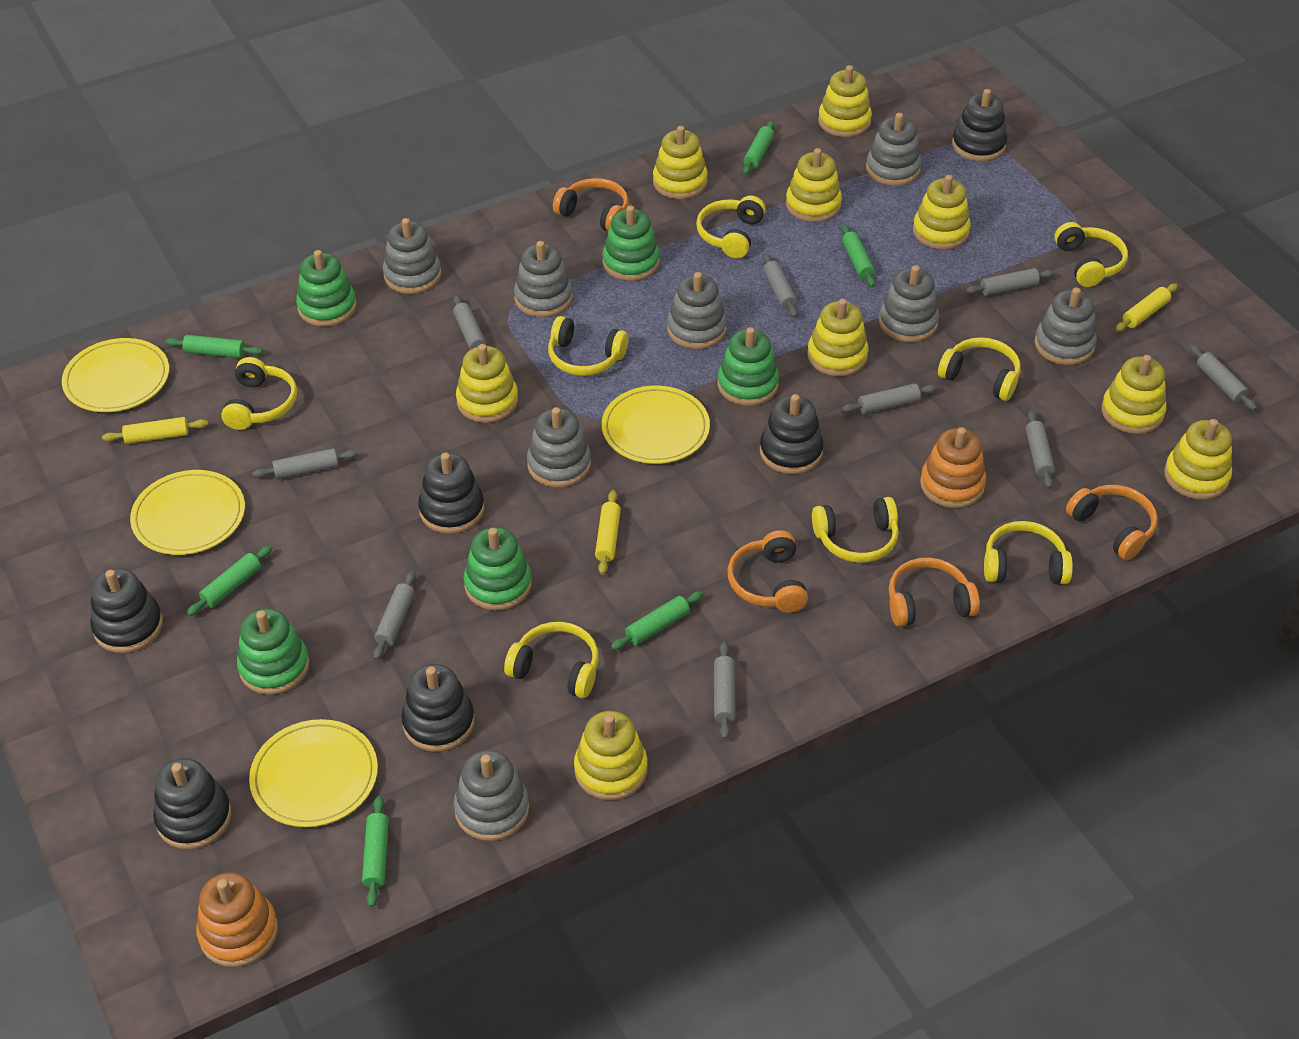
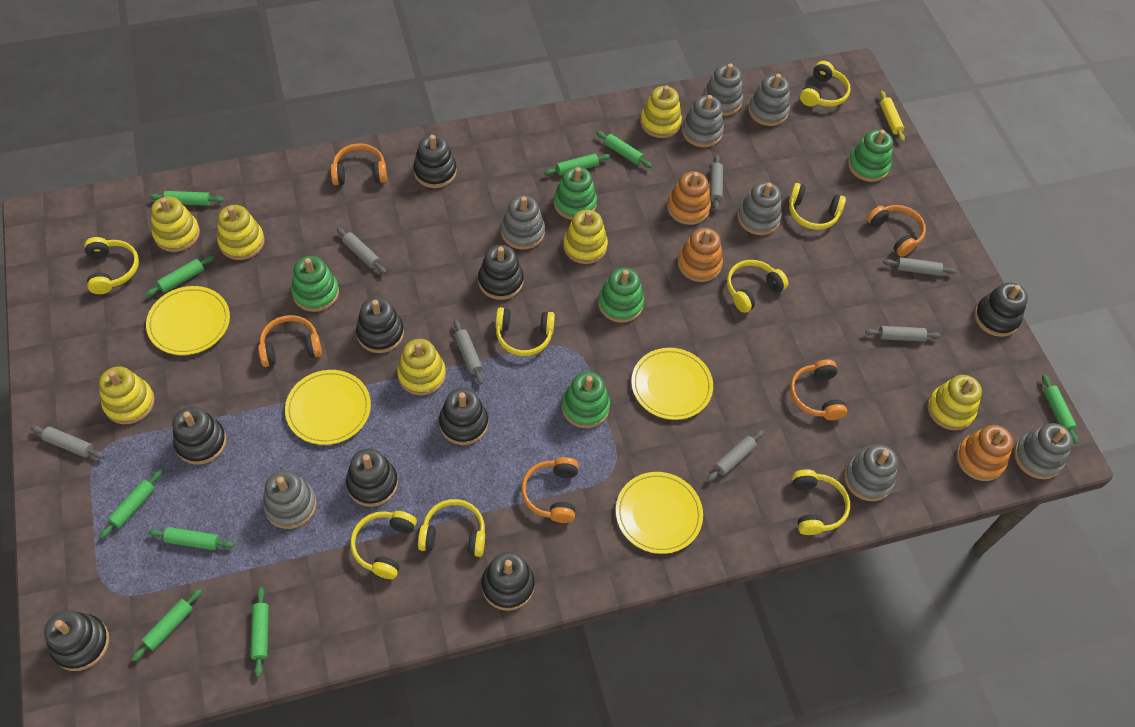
black stacking toy: [90,568,163,653] [153,758,231,849] [401,664,475,752] [418,452,484,534] [760,394,824,474] [952,89,1007,161] = 6 -> [44,610,109,671] [173,406,227,465] [346,448,398,507] [356,297,404,353] [413,135,457,188] [439,388,488,445] [478,245,524,300] [482,552,535,611] [974,282,1028,337] = 9
green rolling pin: [165,335,263,358] [187,545,272,616] [362,796,389,907] [611,591,703,650] [743,121,775,175] [841,224,875,287] = 6 -> [100,470,162,539] [132,589,202,661] [146,255,215,296] [148,527,235,550] [150,191,224,206] [250,587,269,677] [544,154,610,176] [596,131,652,168] [1042,375,1078,444] = 9
grey rolling pin: [252,448,358,479] [373,571,416,660] [453,295,486,350] [714,642,736,739] [763,253,798,318] [841,383,937,414] [965,268,1055,296] [1026,410,1055,489] [1190,345,1257,411] = 9 -> [31,425,104,459] [337,227,386,274] [454,320,484,384] [707,430,764,482] [710,155,723,211] [865,326,941,342] [883,257,956,276] = 7
orange headphones: [553,178,629,231] [728,530,808,613] [889,558,980,627] [1066,485,1158,560] = 4 -> [258,315,322,367] [331,143,387,185] [521,457,579,523] [790,360,847,420] [867,205,926,257] = 5
orange stacking toy: [196,872,278,967] [920,427,986,508] = 2 -> [667,171,711,225] [678,228,723,282] [956,425,1013,481] = 3
yellow rolling pin: [102,417,208,444] [595,490,621,575] [1115,283,1178,332] = 3 -> [880,91,905,142] = 1
yellow stacking toy: [456,344,518,423] [574,711,648,800] [653,126,708,199] [786,148,842,222] [807,299,869,376] [818,65,872,137] [913,175,971,250] [1101,355,1167,434] [1164,419,1232,500] = 9 -> [99,366,155,424] [151,197,200,252] [217,205,265,260] [397,339,446,395] [563,210,608,264] [640,85,682,138] [927,375,982,430] = 7

